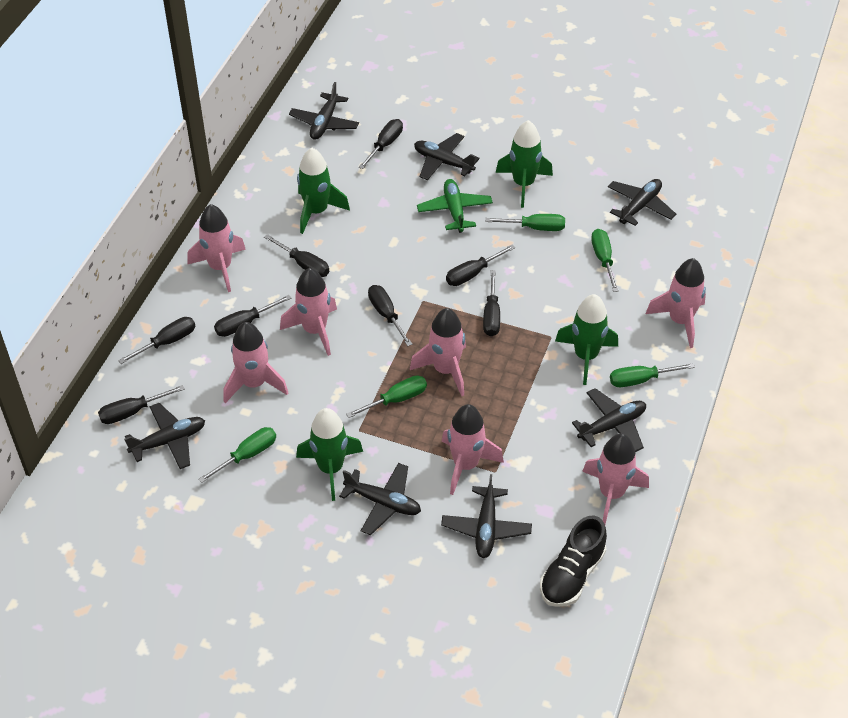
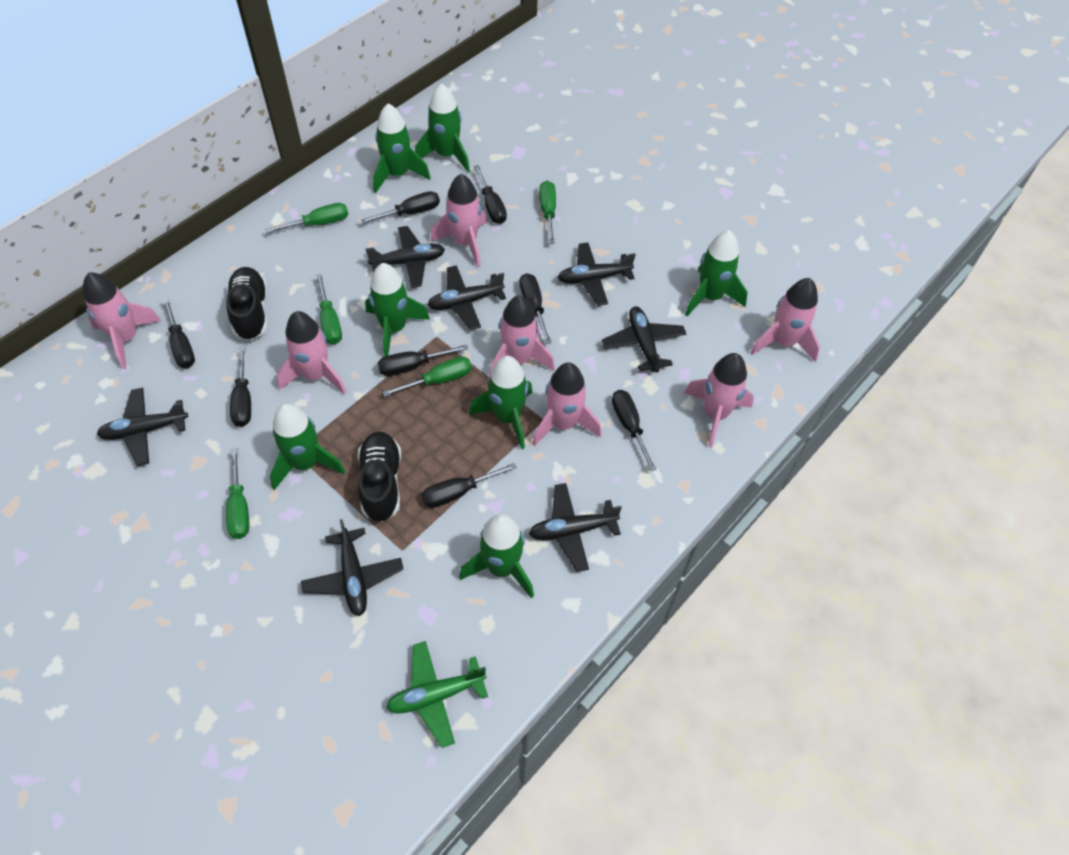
black shoe: [540,515,607,607] = 1 -> [226,267,267,341] [358,431,401,522] = 2
green rocket: [296,408,363,501] [297,148,350,234] [496,120,553,208] [555,294,618,385] = 4 -> [270,404,345,490] [365,263,430,357] [373,103,430,193] [415,84,470,172] [459,514,534,598] [469,356,533,450] [685,230,748,316] = 7

